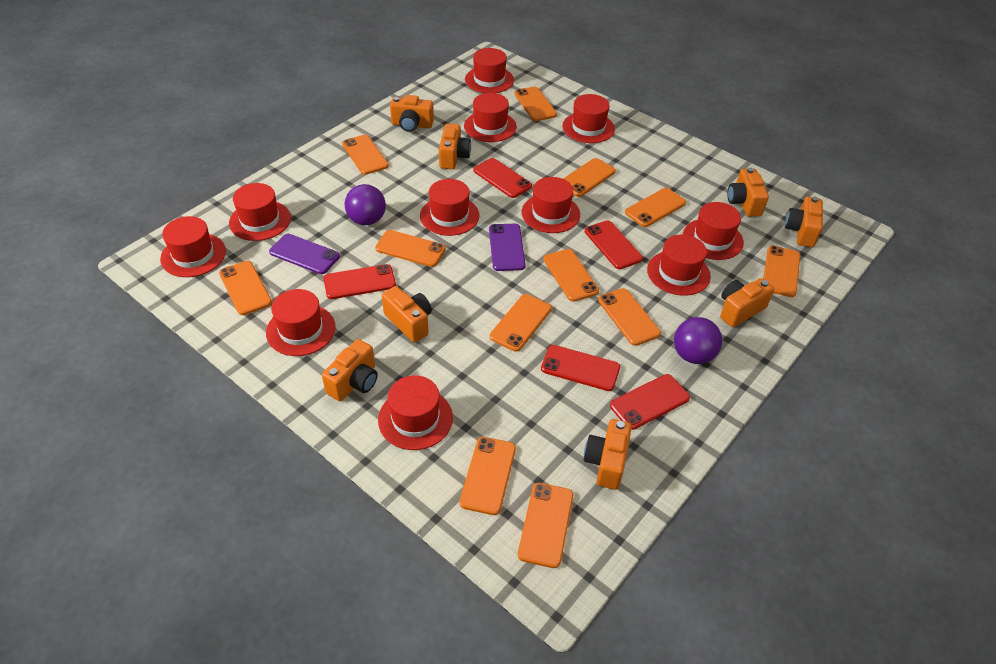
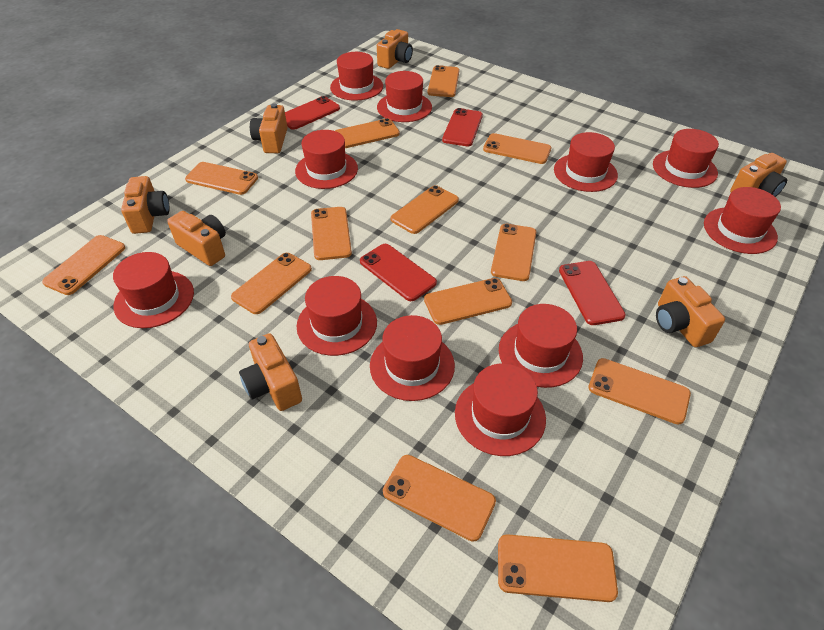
orange camera: [322,339,378,401] [382,286,432,343] [390,95,434,132] [439,123,471,169] [584,419,632,490] [720,278,774,327] [727,168,769,217] [785,196,823,247] = 8 -> [121,176,170,234] [167,211,226,266] [239,333,302,411] [250,103,287,153] [377,29,413,69] [656,276,725,347] [730,153,787,197] = 7
orange phone: [219,261,272,315] [342,135,389,175] [375,230,446,267] [460,437,516,515] [490,294,552,352] [514,87,557,121] [518,483,573,568] [543,249,599,302] [563,158,616,197] [598,288,661,346] [625,188,686,227] [763,246,800,297] = 12 -> [42,235,125,295] [185,162,258,195] [231,253,312,314] [311,207,352,260] [335,118,400,148] [383,455,496,542] [391,185,459,234] [424,278,512,325] [428,65,459,97] [483,133,551,164] [491,224,536,281] [498,534,618,602] [588,358,691,425] = 13
purple ball: [345,184,386,225] [674,317,722,364] = 2 -> none = 0
purple phone: [269,234,340,274] [489,224,526,271] = 2 -> none = 0
red phone: [323,264,396,299] [473,158,532,198] [541,345,620,391] [585,220,643,269] [610,374,690,430] = 5 -> [285,96,340,130] [360,244,437,301] [442,108,483,146] [559,261,626,325] = 4

